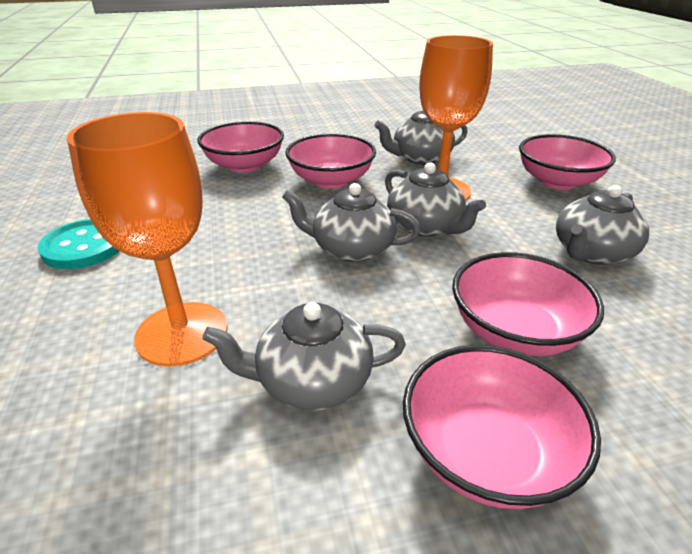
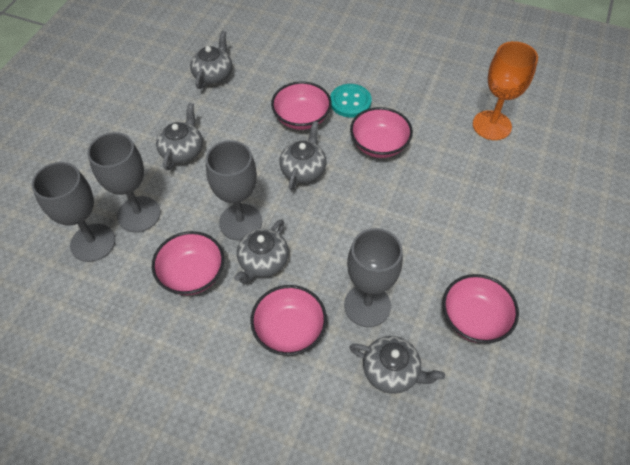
grey goblet: none = 0 -> [32,162,115,262] [87,132,160,232] [206,140,262,241] [344,228,403,327] = 4
orange goblet: [67,112,228,367] [420,35,493,201] = 2 -> [473,41,538,140] = 1

